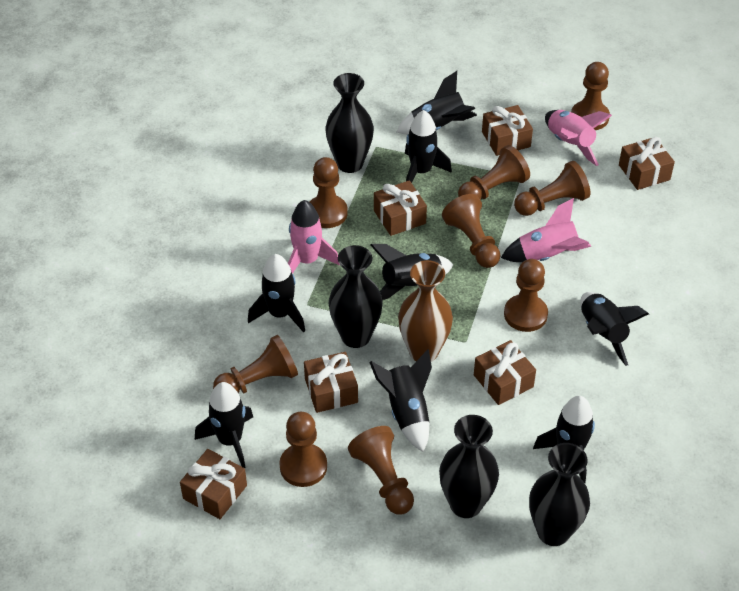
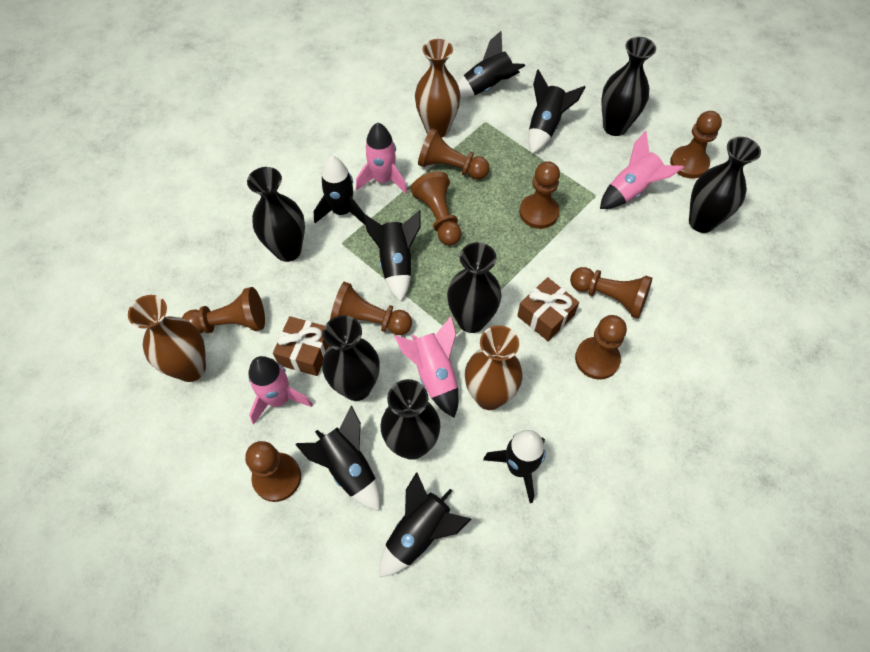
black rocket: [195,382,253,468] [248,254,305,333] [369,349,432,452] [371,244,453,300] [396,71,477,135] [405,110,452,183] [533,396,595,483] [580,292,649,366] = 8 -> [295,405,380,511] [314,156,366,226] [363,210,421,302] [379,472,471,577] [457,30,525,98] [483,430,546,503] [529,69,585,154] = 7
black vase: [325,73,374,173] [329,245,383,348] [439,415,499,518] [529,443,590,546] = 4 -> [247,167,305,262] [322,315,380,401] [381,379,440,460] [447,242,502,333] [601,37,656,136] [689,137,761,233] = 6
brown gift: [180,449,247,519] [304,352,358,413] [374,180,427,236] [474,340,536,405] [482,105,533,156] [619,137,675,190] = 6 -> [273,316,329,376] [517,277,579,341] = 2
brown vase: [398,260,453,362] = 1 -> [128,295,206,382] [415,39,461,138] [465,325,522,410] = 3
pink rocket: [288,200,340,274] [501,198,591,262] [545,110,612,166] = 3 -> [248,356,313,425] [356,122,408,194] [394,316,459,418] [600,131,684,209] = 4

